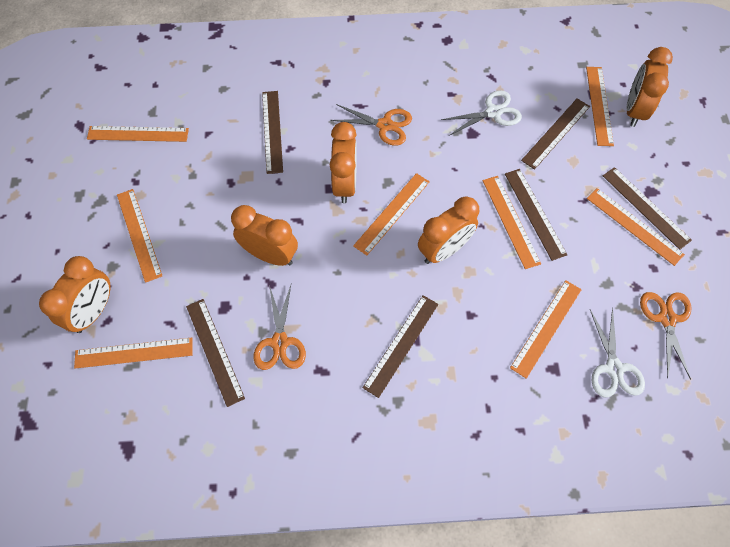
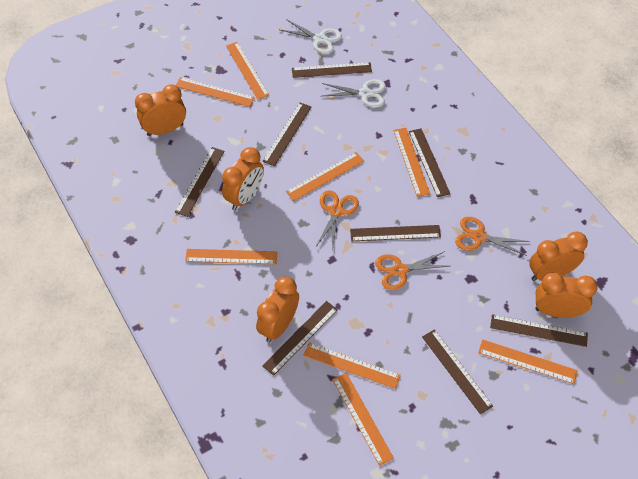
brown ruler: [186,299,245,407] [262,91,283,174] [363,295,439,398] [505,169,567,261] [521,98,590,170] [603,167,692,250] = 6 -> [175,147,224,217] [262,103,311,166] [262,301,338,376] [292,62,372,78] [350,225,441,241] [409,128,451,197] [422,329,493,414] [490,314,588,347] = 8

